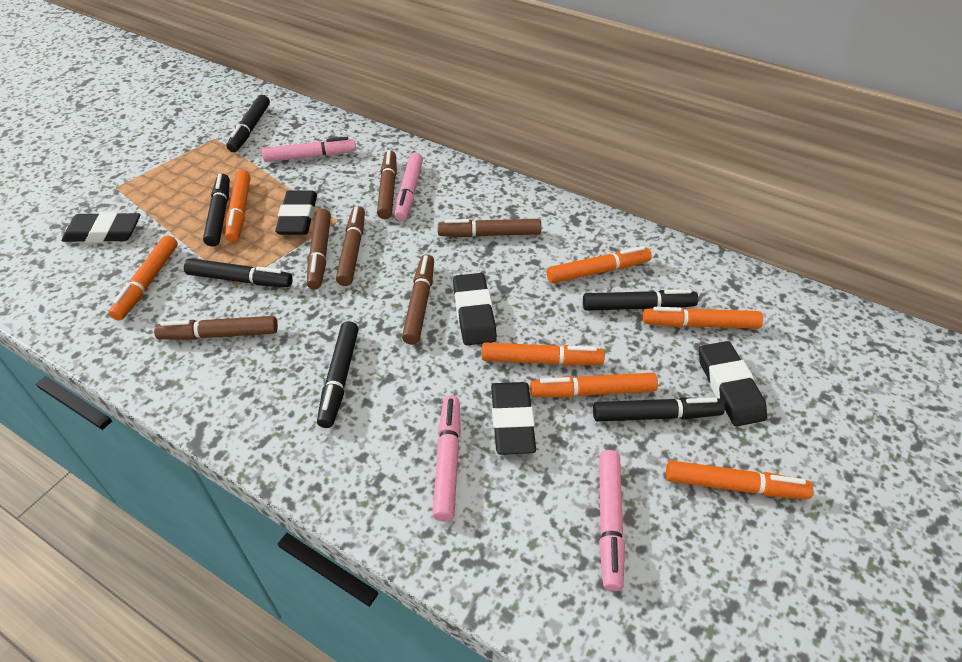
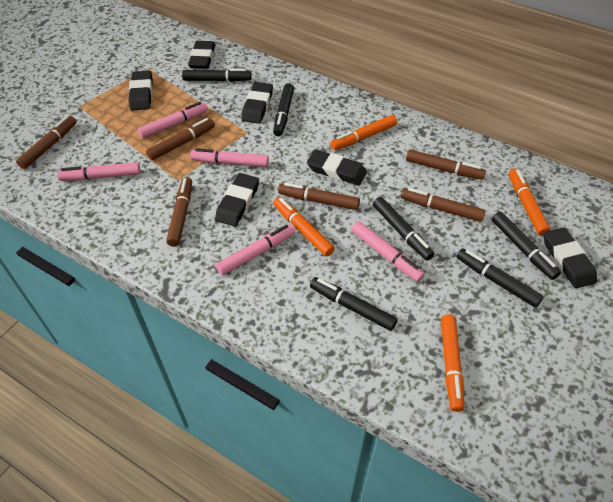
black eraser: [62,212,140,243] [275,191,317,235] [453,273,497,345] [491,382,536,455] [699,341,767,426] = 5 -> [128,71,153,110] [188,41,215,69] [215,173,259,226] [241,82,273,123] [307,149,367,186] [544,227,597,288] = 6
orange marker: [109,235,178,321] [225,170,251,242] [482,342,605,366] [530,373,658,398] [547,246,652,283] [643,307,763,329] [666,460,813,499] = 7 -> [273,197,335,257] [330,115,397,150] [441,314,464,412] [509,169,551,236] = 4
pink marker: [262,137,356,162] [395,152,423,221] [432,395,461,521] [599,450,625,591] = 4 -> [57,162,140,181] [138,102,208,139] [190,148,269,167] [216,224,295,275] [352,222,425,282] = 5

